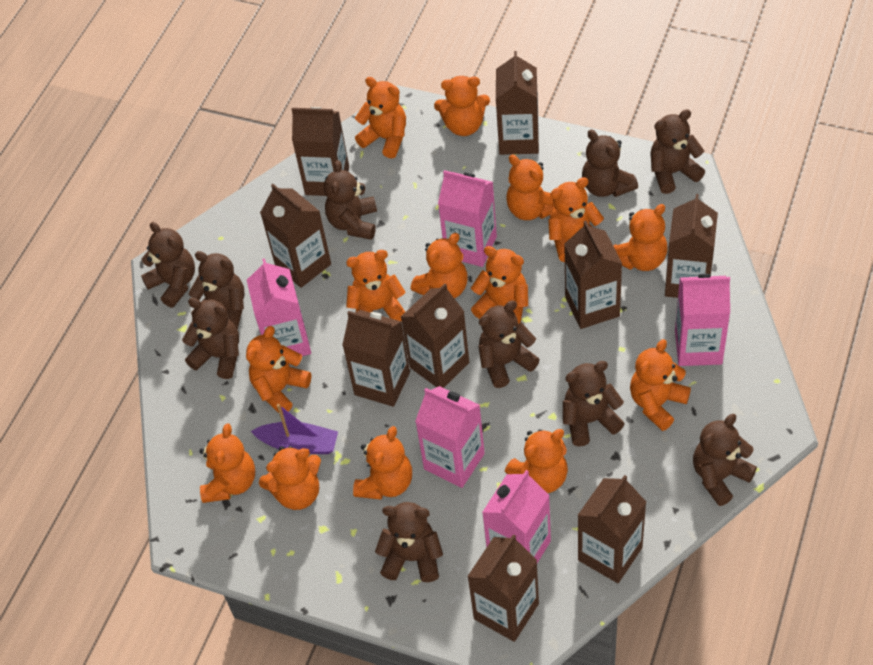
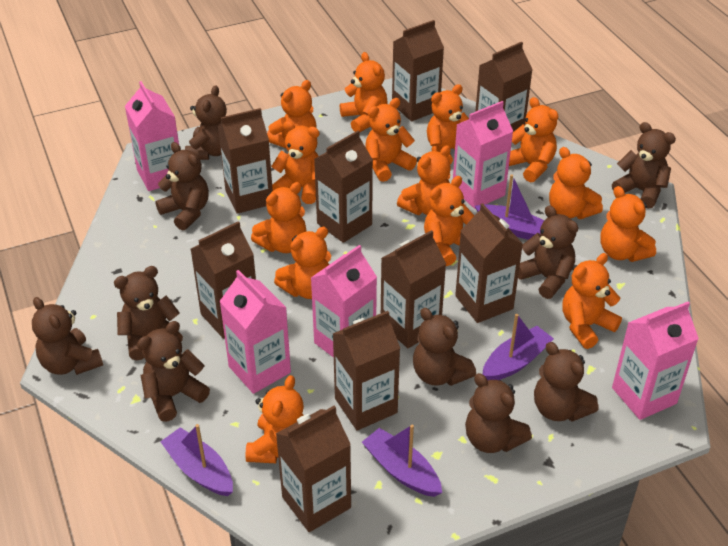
purple boat: [251,404,338,454] = 1 -> [160,424,233,496] [362,425,442,497] [475,174,544,240] [483,314,554,380] = 4

